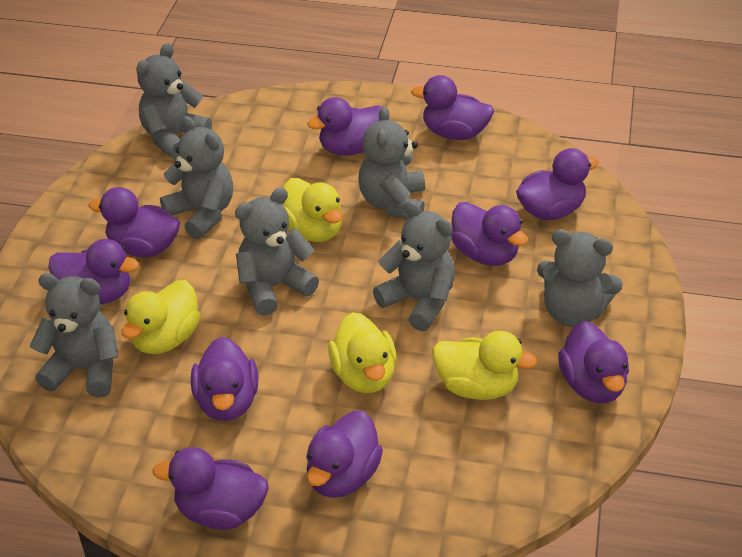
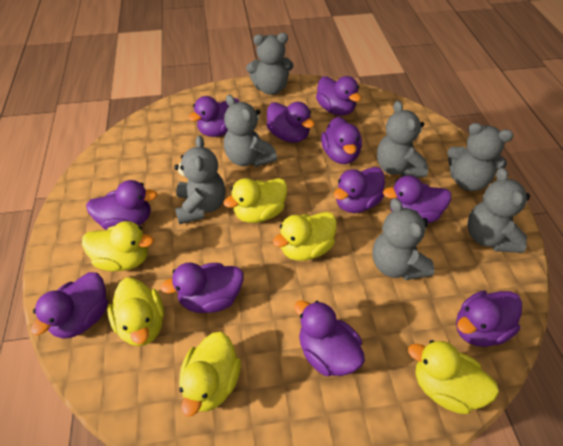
purple duck: [48,239,139,304] [88,187,180,257] [152,447,269,530] [191,337,258,421] [306,410,383,498] [307,97,382,156] [411,75,494,140] [451,202,528,266] [516,148,599,220] [558,321,629,403] = 10 -> [31,272,108,339] [86,180,158,230] [160,262,243,313] [188,96,240,137] [266,102,315,143] [294,300,365,376] [316,76,361,116] [321,117,362,164] [334,167,385,213] [383,175,451,223] [456,290,522,347] = 11
yellow duck: [122,280,201,354] [282,178,342,242] [328,312,396,393] [432,331,537,400] = 4 -> [82,221,154,271] [107,278,164,346] [179,332,241,417] [224,178,287,223] [273,212,337,261] [408,340,499,414] = 6

